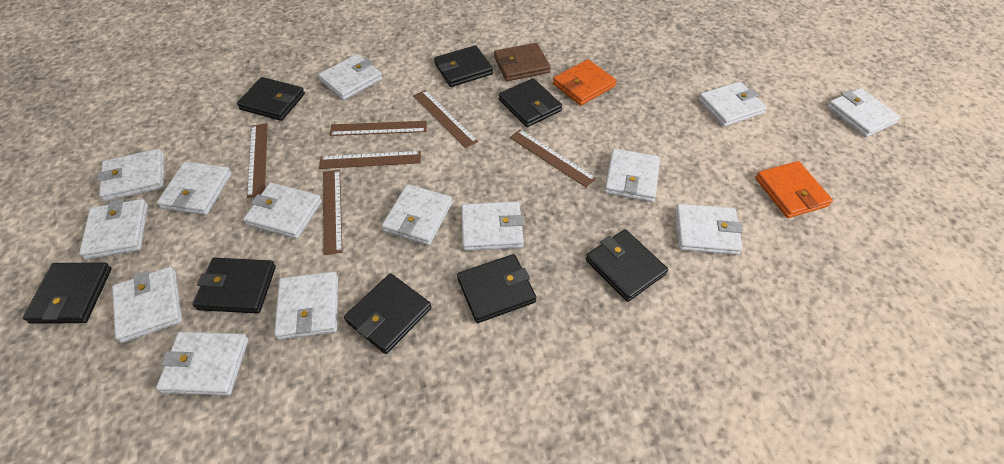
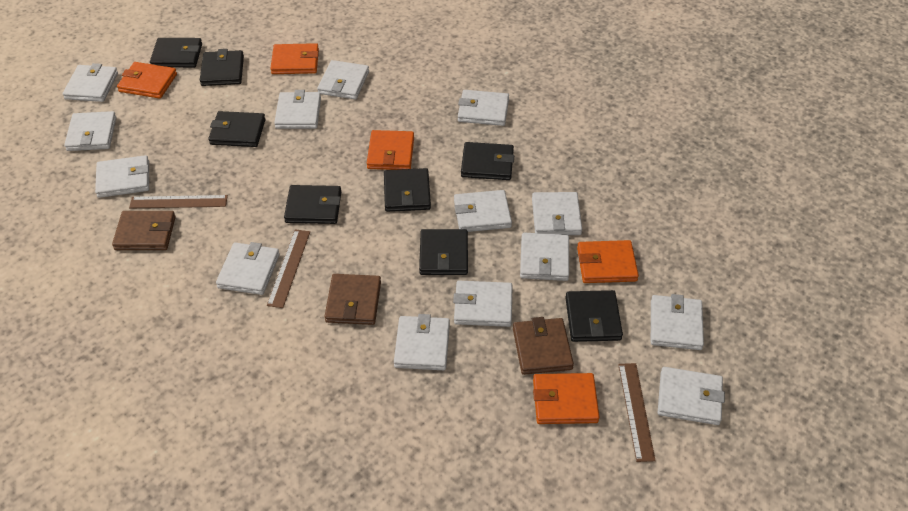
brown ruler: [247,123,268,198] [319,151,421,169] [323,170,343,255] [330,121,427,136] [413,90,478,148] [510,129,596,188] = 6 -> [129,195,228,208] [267,229,310,308] [618,363,656,462] = 3
brown wallet: [494,43,551,81] = 1 -> [112,211,176,250] [324,274,381,325] [513,317,574,375] = 3
orange wallet: [553,59,616,105] [755,161,833,218] = 2 -> [117,62,177,99] [270,43,319,74] [367,130,414,170] [533,373,599,424] [577,240,639,283] = 5

